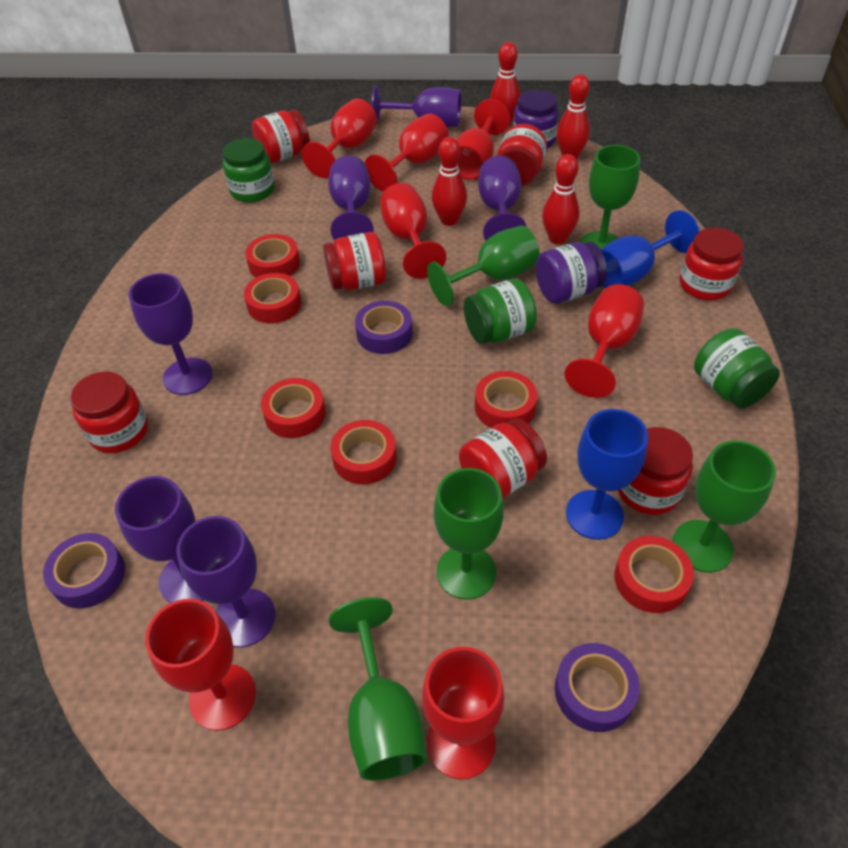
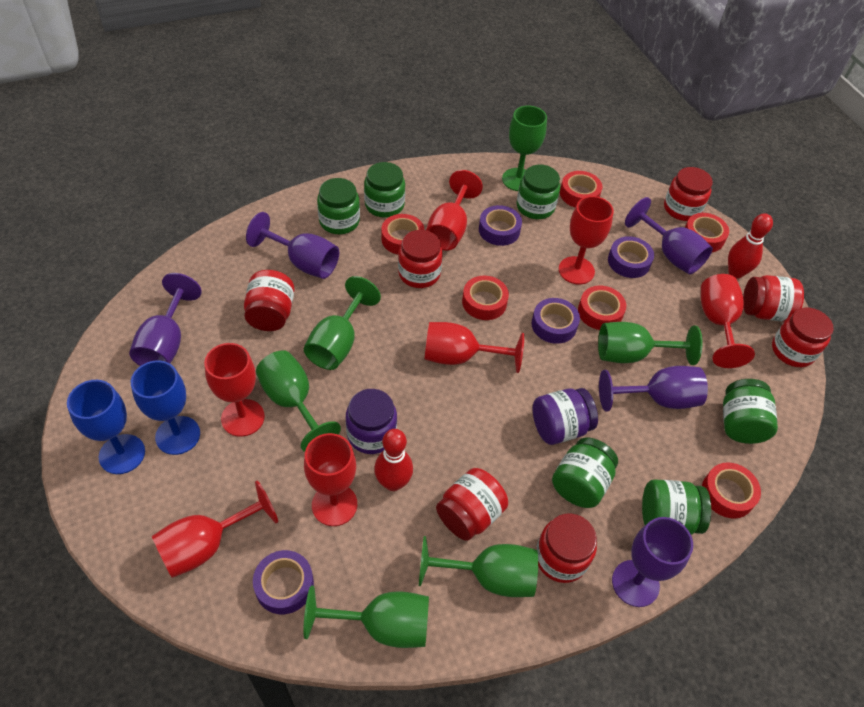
green goblet: [329,597,427,781] [427,225,540,306] [434,468,504,600] [580,145,640,249] [672,440,776,573] = 5 -> [256,350,341,452] [303,586,429,648] [304,276,381,370] [419,536,538,597] [502,106,547,191] [598,322,703,365] = 6
green jar: [223,138,274,202] [464,279,537,344] [694,328,780,408] = 3 -> [317,178,360,234] [364,162,405,218] [517,165,560,219] [552,437,618,508] [642,479,711,535] [723,379,778,444] = 6
purple goblet: [115,476,203,603] [129,273,212,395] [176,516,276,647] [328,155,374,240] [372,85,461,128] [478,156,526,241] = 6 -> [129,273,202,366] [246,212,339,279] [599,366,708,412] [612,517,693,607] [625,197,713,274] = 5
purple tape: [43,533,125,609] [355,301,412,354] [555,643,640,732] = 3 -> [253,550,314,614] [479,205,522,246] [531,298,580,344] [608,236,654,278] = 4
red bowling pin: [432,137,467,226] [490,42,521,125] [542,154,579,244] [557,74,590,159] = 4 -> [374,429,413,491] [728,213,773,279] = 2

